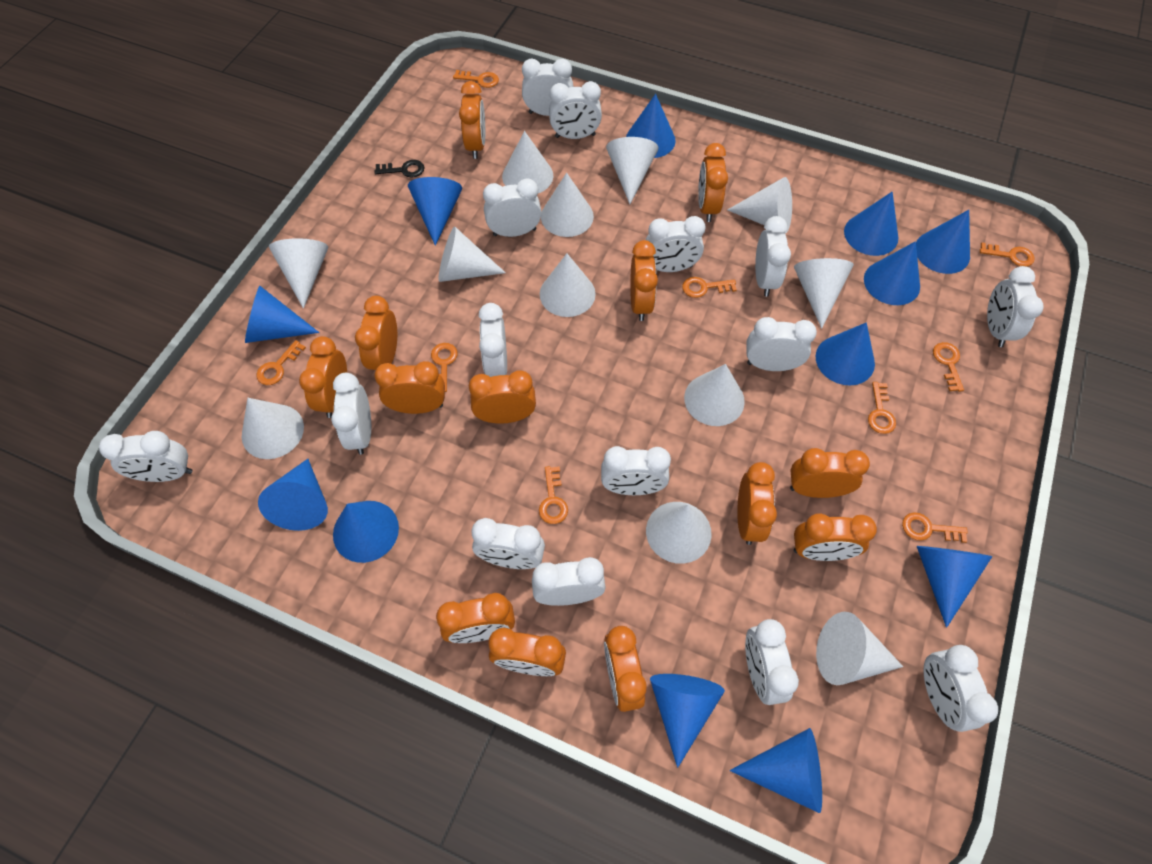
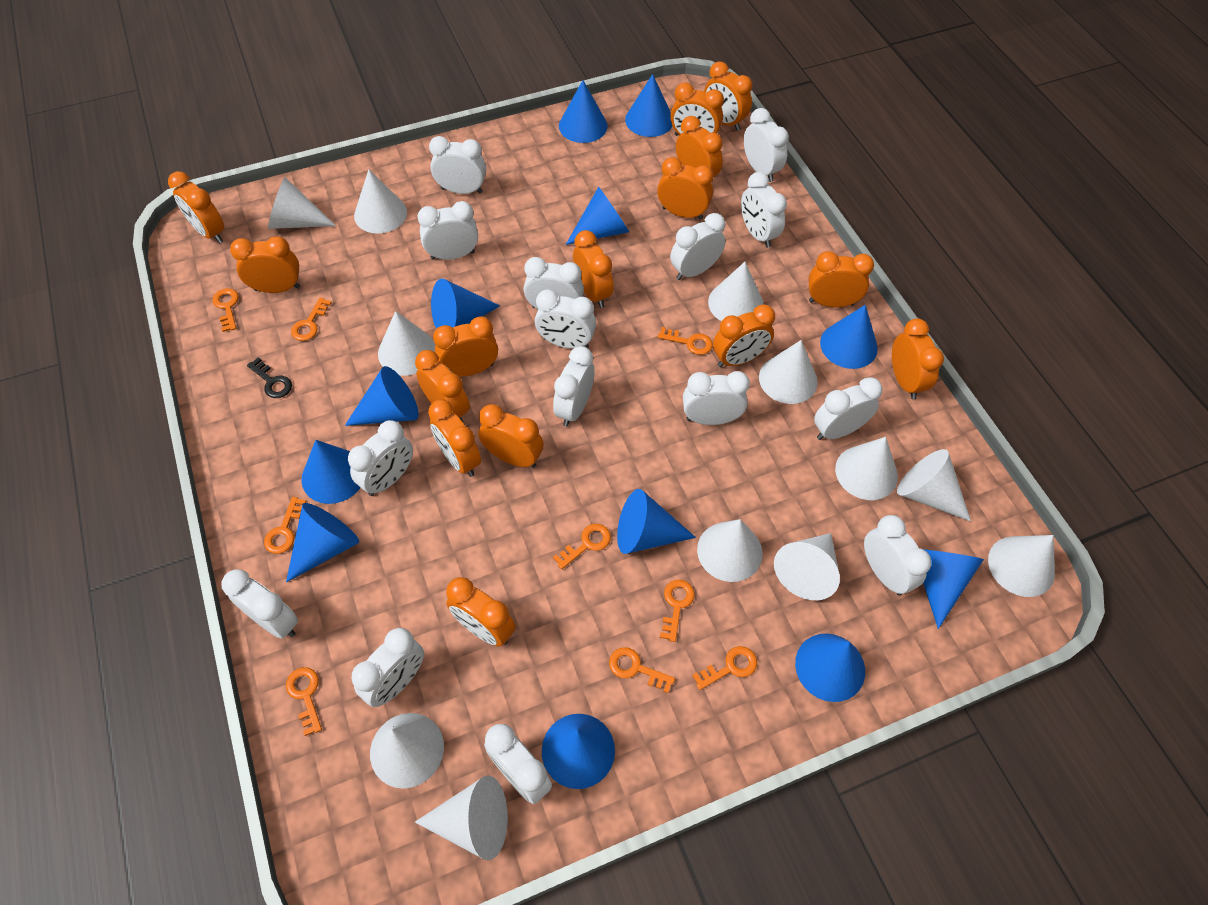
orange clock: [299,336,347,418] [355,296,397,370] [374,361,445,414] [436,593,515,643] [459,81,485,159] [469,370,536,424] [488,628,566,676] [604,626,646,712] [630,240,658,321] [698,143,728,222] [737,462,777,545] [790,448,870,498] [794,513,877,561] = 13 -> [168,171,224,243] [230,236,300,293] [415,350,470,423] [428,400,481,477] [433,317,498,377] [446,577,516,647] [478,404,544,468] [573,230,614,308] [657,157,714,220] [670,82,724,136] [676,116,723,178] [704,61,752,131] [713,304,775,367] [808,251,874,307] [892,318,944,399] = 15

